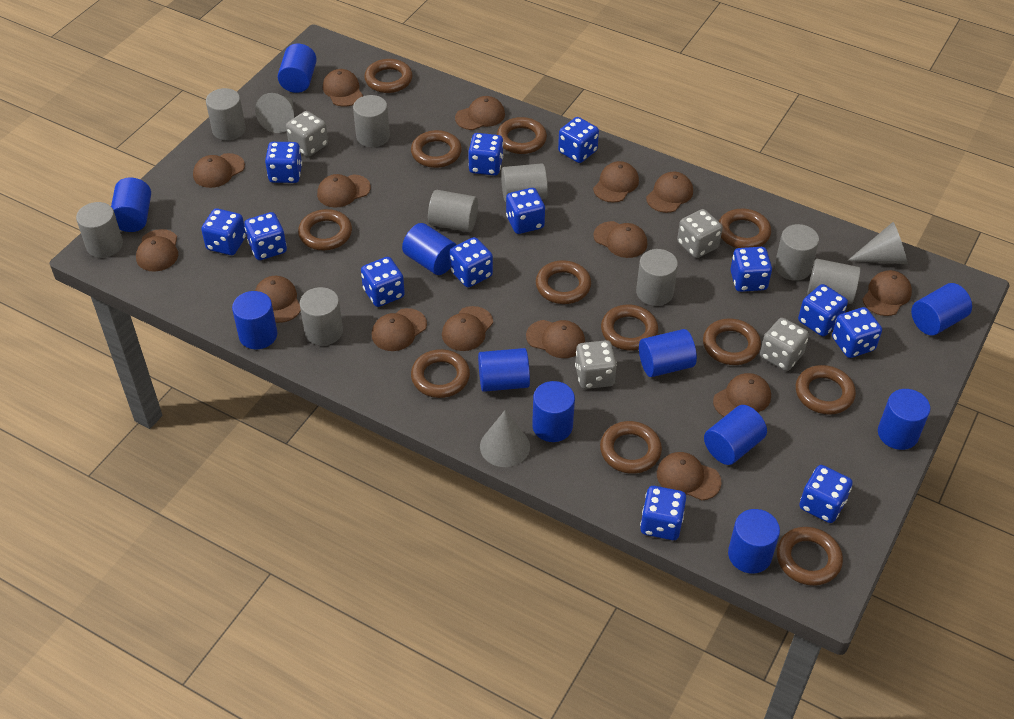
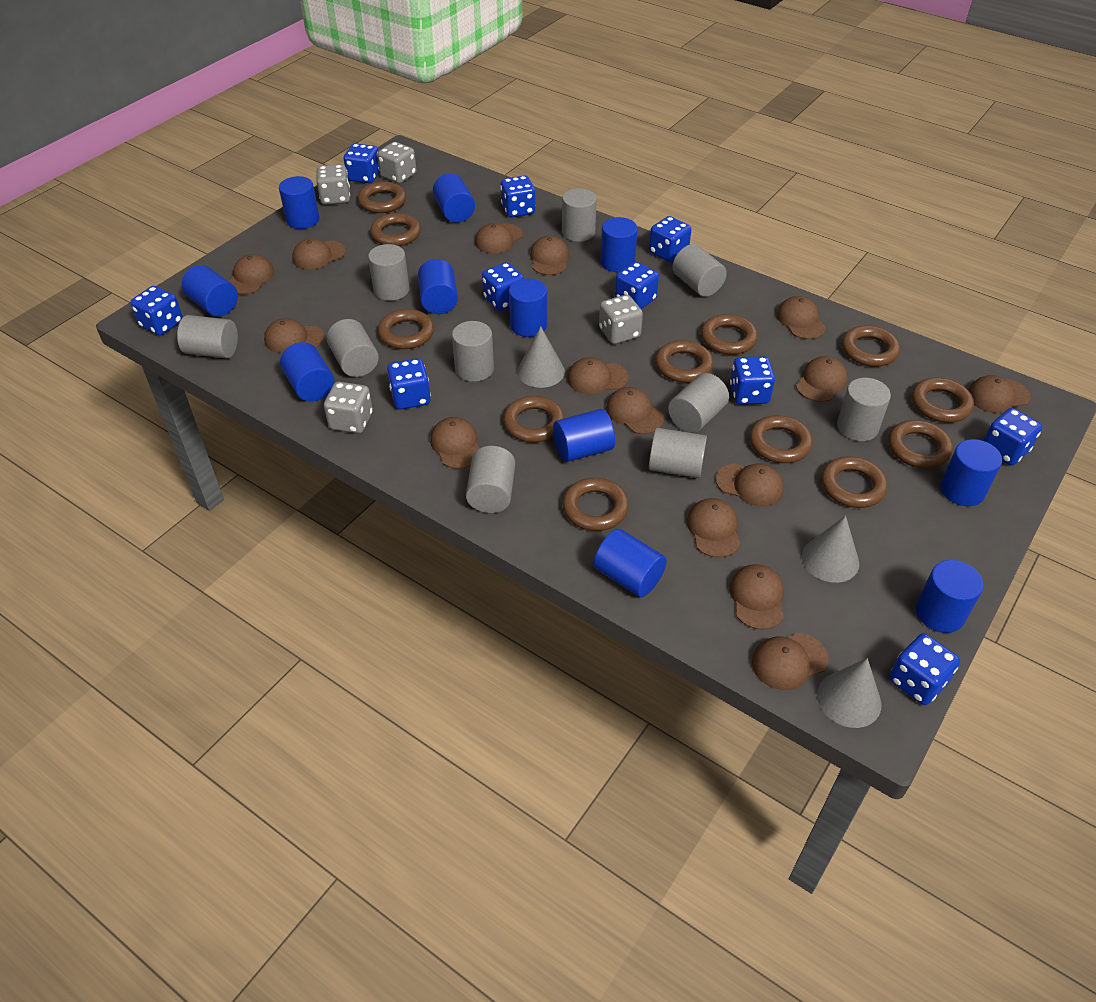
blue dice: [201,208,246,255] [244,212,287,260] [265,142,302,183] [361,257,405,307] [449,237,493,288] [468,133,503,176] [506,188,545,234] [558,117,599,163] [640,486,686,540] [730,247,772,292] [798,284,848,336] [799,465,853,523] [832,307,882,358] = 13 -> [130,286,183,336] [344,143,379,183] [387,358,431,410] [482,262,524,311] [500,175,536,218] [615,262,659,309] [649,216,691,262] [730,356,775,405] [889,633,960,705] [984,408,1042,466] = 10
grey cylinder: [76,202,123,258] [206,88,246,140] [300,287,343,346] [353,95,390,147] [428,190,478,232] [501,163,548,202] [636,249,678,306] [775,224,819,281] [807,259,861,304] = 9 -> [177,315,238,358] [327,319,379,377] [368,244,409,301] [452,321,494,382] [466,446,515,513] [562,188,597,242] [649,428,707,478] [668,373,729,433] [673,244,727,297] [837,377,891,441] = 10

